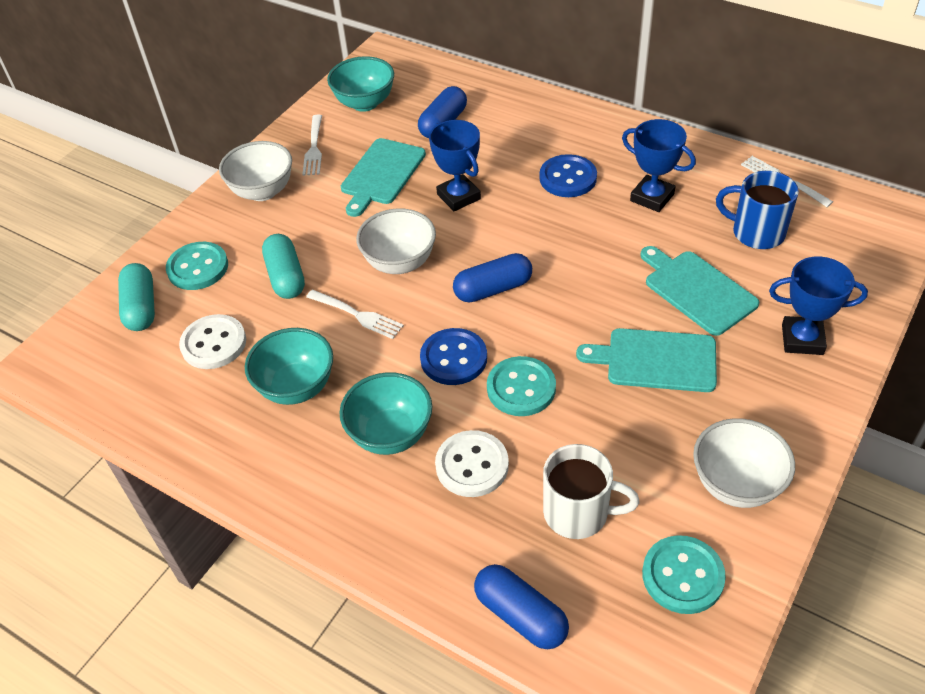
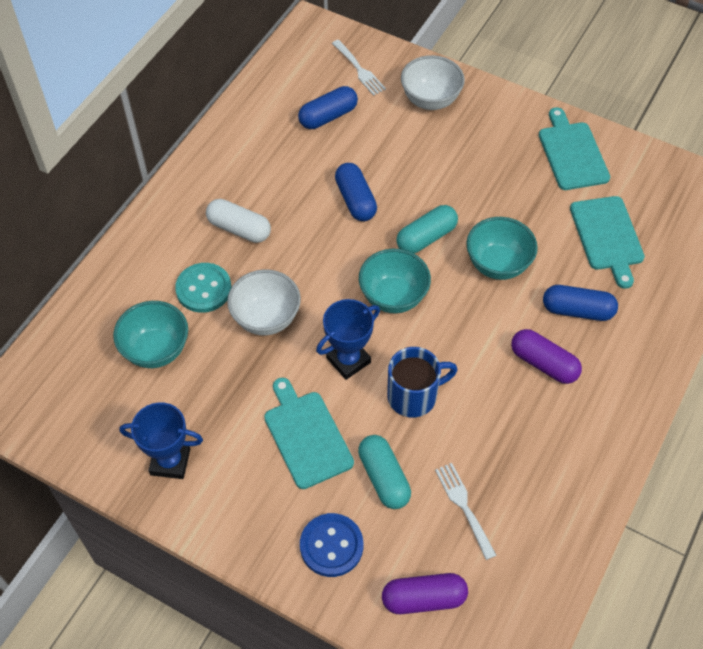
blue button: [420,328,487,385] [539,154,597,197] = 2 -> [300,513,363,577] = 1
blue trophy: [429,120,481,211] [622,119,696,212] [769,256,868,355] = 3 -> [120,402,203,479] [316,299,380,380] = 2
purple capsule: none = 0 -> [382,573,468,614] [511,329,582,384] = 2
turquoise button: [166,242,228,290] [487,356,556,416] [642,535,726,614] = 3 -> [175,263,232,313] = 1
white bowl: [219,141,292,201] [356,208,436,274] [693,418,795,508] = 3 -> [227,269,301,335] [401,55,465,110] = 2
white button: [179,314,246,369] [435,430,509,497] = 2 -> none = 0
white capsule: none = 0 -> [206,199,271,243] = 1
white fork: [302,114,322,175] [306,290,404,339] [741,156,833,207] = 3 -> [332,40,386,96] [435,463,496,560] = 2
white mug: [543,444,640,539] = 1 -> none = 0

